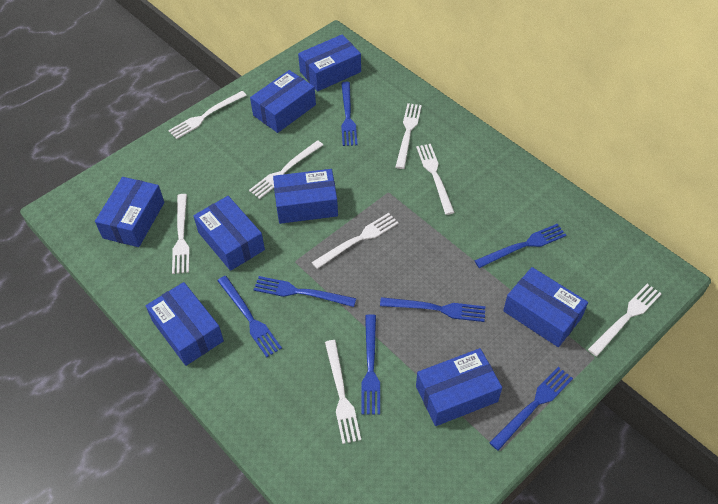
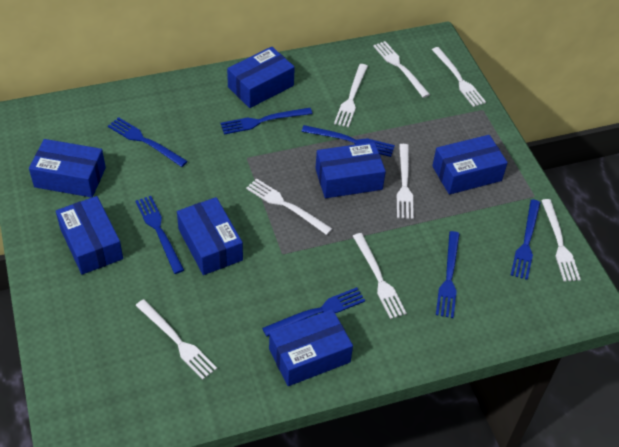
blue box: [95,177,164,247] [146,282,224,366] [193,196,265,271] [250,70,316,133] [273,169,338,224] [298,35,361,91] [416,348,502,426] [503,267,588,347] = 8 -> [29,139,106,198] [56,196,123,274] [177,197,243,275] [227,47,295,108] [269,309,353,386] [315,142,386,198] [432,135,508,195] = 7

